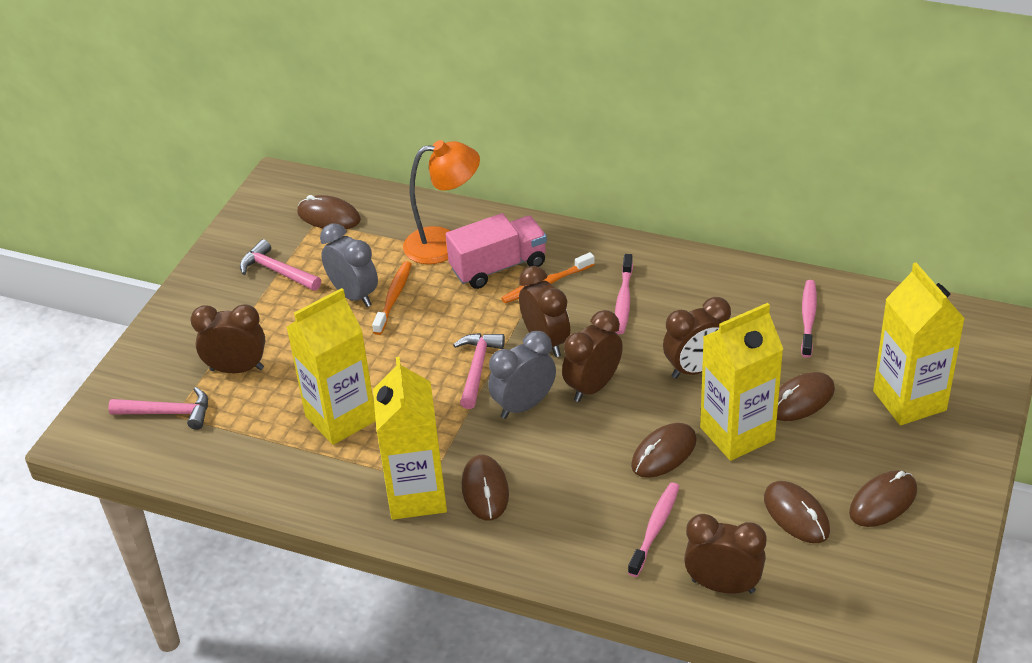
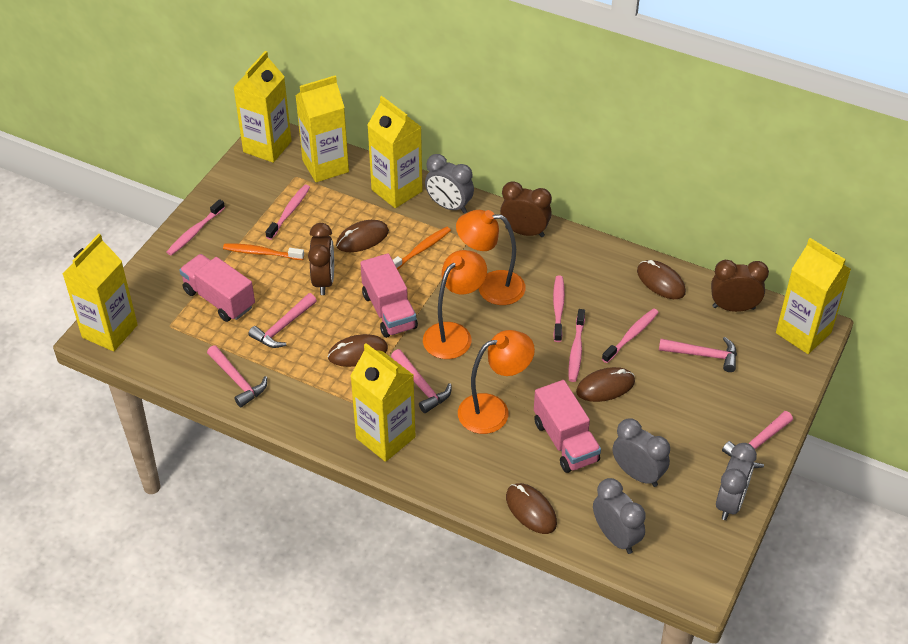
brown clock: [191,304,265,373] [519,266,570,357] [562,310,623,402] [663,297,731,379] [684,514,766,594] = 5 -> [308,223,334,295] [500,181,552,237] [711,260,769,312] = 3
brown mouse: [297,195,361,229] [462,455,509,521] [631,423,697,478] [764,481,830,543] [777,372,835,421] [849,471,917,527] = 6 -> [328,334,388,367] [336,220,389,252] [506,483,557,534] [576,367,635,402] [637,260,686,299] = 5
grey clock: [320,223,378,307] [488,331,556,419] = 2 -> [425,154,474,214] [593,478,646,554] [613,418,670,487] [716,443,757,520] = 4
orange lamp: [403,140,480,264] = 1 -> [423,250,487,359] [456,210,526,305] [458,330,535,434] = 3
pink hammer: [108,387,208,430] [240,239,321,291] [453,333,505,409] = 3 -> [207,345,267,407] [248,293,317,348] [391,349,451,413] [659,337,737,372] [722,411,793,468] = 5
pink toothbrush: [615,254,633,334] [628,483,679,577] [801,280,817,358] = 3 -> [166,199,225,256] [266,185,310,240] [553,275,565,342] [569,309,585,382] [602,308,659,363] = 5
pink truck: [446,213,547,289] = 1 -> [179,254,255,322] [360,253,418,338] [534,380,601,473] = 3
yellow carton: [287,288,376,445] [373,357,447,520] [700,303,783,461] [873,263,965,425] = 4 -> [63,234,138,352] [233,51,292,163] [295,76,349,182] [351,343,415,462] [367,96,423,208] [776,238,851,354] = 6

